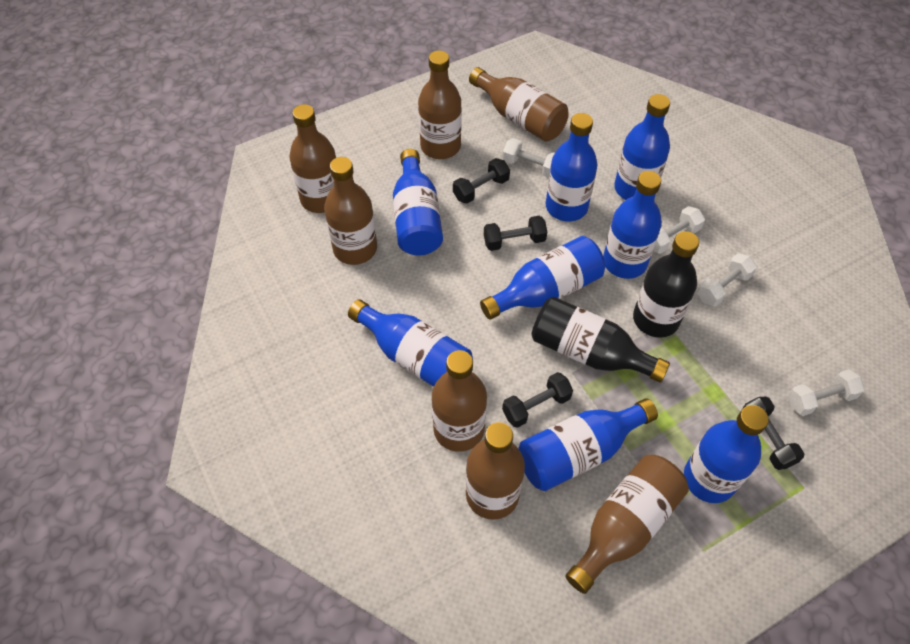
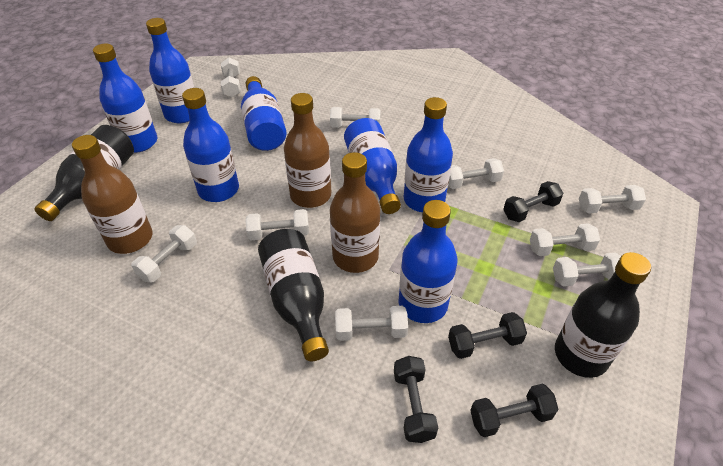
black bottle: [531,297,670,383] [633,231,699,338] = 2 -> [35,125,134,221] [258,229,329,361] [555,252,651,378] = 3
blue bottle: [348,299,473,387] [393,149,443,256] [480,236,605,320] [518,398,658,491] [546,113,597,221] [603,171,662,279] [614,94,670,200] [684,405,769,503] = 8 -> [93,44,157,153] [146,18,195,123] [182,88,239,202] [241,76,287,151] [344,118,401,214] [399,200,458,323] [404,97,453,212] = 7
brown bottle: [289,104,336,213] [324,157,377,265] [418,51,462,159] [432,350,487,452] [466,422,525,520] [469,67,569,142] [565,455,689,594] = 7 -> [72,135,153,254] [284,93,331,208] [330,152,380,273] = 3
white dumbbell: [502,138,555,177] [653,206,705,254] [697,253,757,307] [788,369,865,416] = 4 -> [131,225,197,283] [221,58,241,97] [245,209,309,240] [330,107,381,128] [335,306,408,341] [448,158,504,189] [530,223,600,256] [553,253,621,287] [579,185,646,214] = 9

